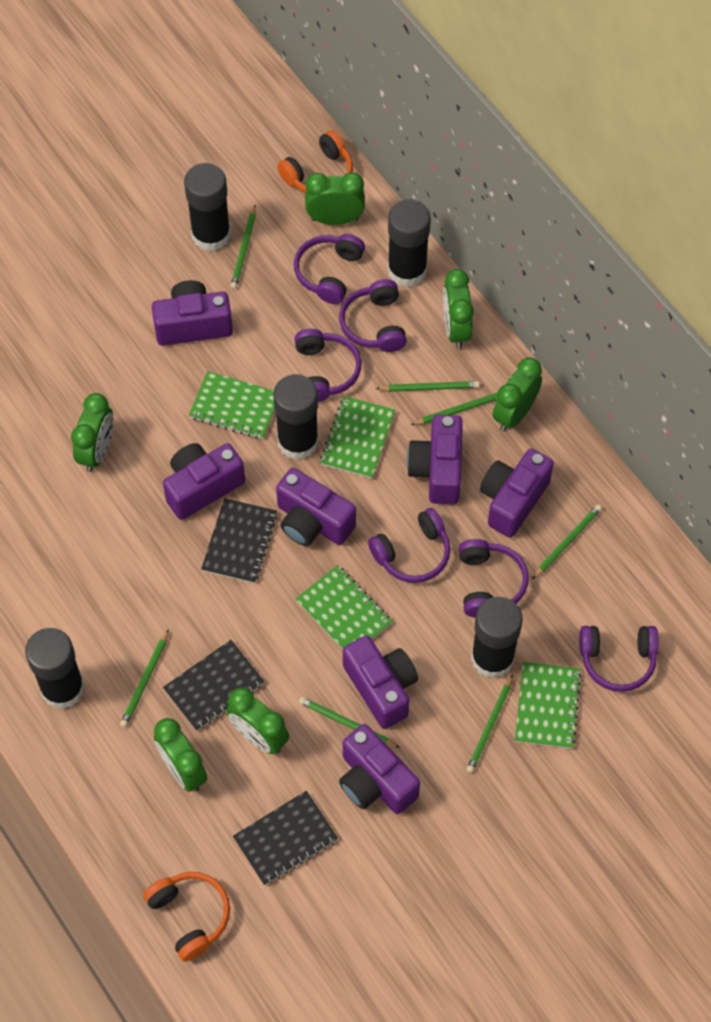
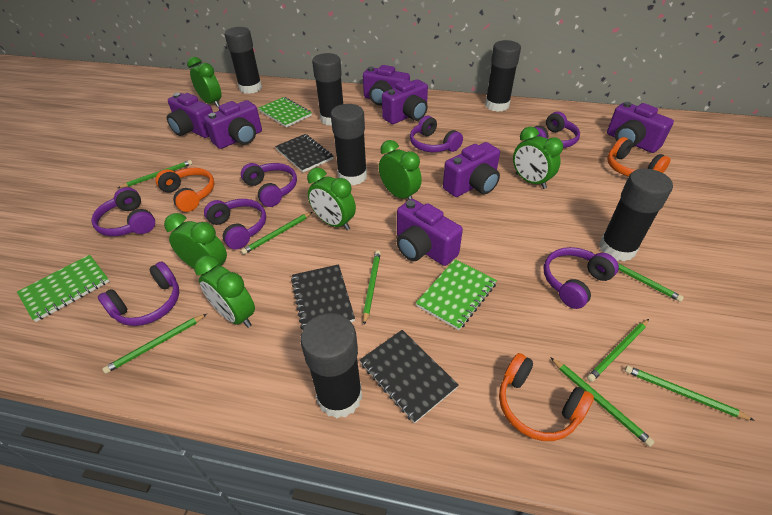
black glue stick: [25,628,85,709] [184,163,231,252] [273,374,319,460] [387,199,431,287] [471,597,523,679] = 5 -> [225,27,262,94] [300,313,362,419] [312,53,343,126] [331,104,367,185] [485,40,521,112] [599,169,673,262] = 6
green notebook: [189,371,275,439] [296,565,392,650] [320,396,395,479] [515,662,581,749] = 4 -> [17,255,110,322] [258,97,312,127] [416,259,497,330] = 3
green pencil: [120,629,169,727] [230,205,256,289] [299,697,400,748] [376,381,480,392] [411,392,498,425] [466,675,513,773] [532,505,602,579] = 7 -> [102,314,207,374] [118,160,192,188] [241,212,313,255] [363,251,381,325] [550,357,654,447] [587,319,649,382] [589,251,684,302] [625,366,755,421] = 8
orange headphones: [143,872,230,962] [277,130,353,193] = 2 -> [156,168,215,212] [499,353,594,441] [607,137,671,177] = 3
purple headphones: [294,234,365,304] [295,329,361,402] [339,279,407,352] [368,508,450,583] [459,539,529,617] [579,626,659,692] = 6 -> [91,187,155,236] [98,261,179,326] [204,199,266,249] [241,163,297,207] [410,116,463,152] [535,112,580,148] [544,247,619,309] = 7

